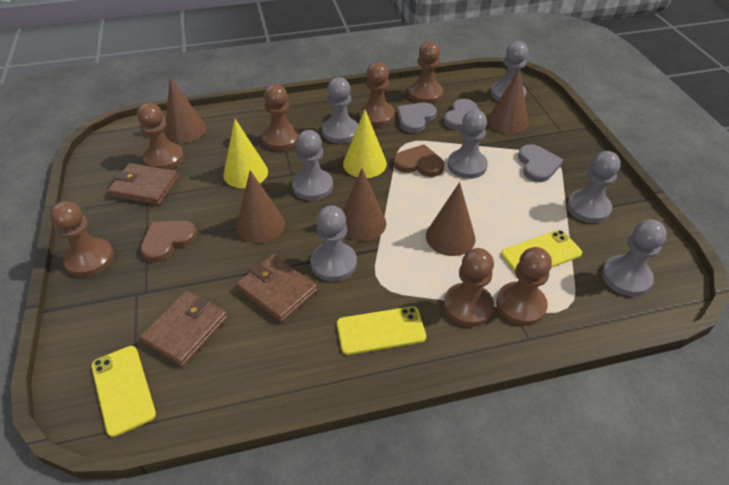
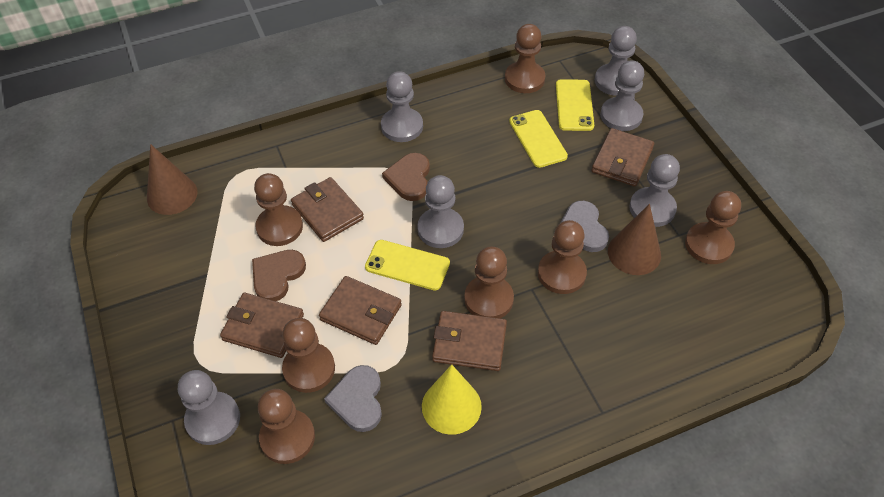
brown cone: [164,77,206,143] [236,170,285,243] [343,169,386,241] [426,182,476,256] [488,68,528,134] = 5 -> [147,144,198,215] [608,204,661,275] = 2
brown wallet: [108,163,179,205] [140,291,228,367] [236,255,317,322] = 3 -> [220,293,304,358] [291,177,364,242] [319,276,402,345] [432,311,507,371] [591,128,654,187] = 5
grey heart: [397,103,437,133] [444,99,480,130] [518,144,563,182] = 3 -> [324,365,382,432] [560,201,609,252] = 2
grey pawn: [292,130,333,201] [311,205,357,282] [322,77,358,143] [448,110,488,179] [491,41,528,101] [567,151,621,223] [602,219,667,296] = 7 -> [178,370,240,445] [381,71,423,142] [417,175,464,248] [595,26,637,96] [600,60,644,131] [629,154,680,227] = 6
yellow cone: [223,119,268,188] [343,110,387,178] = 2 -> [422,364,482,435] = 1

